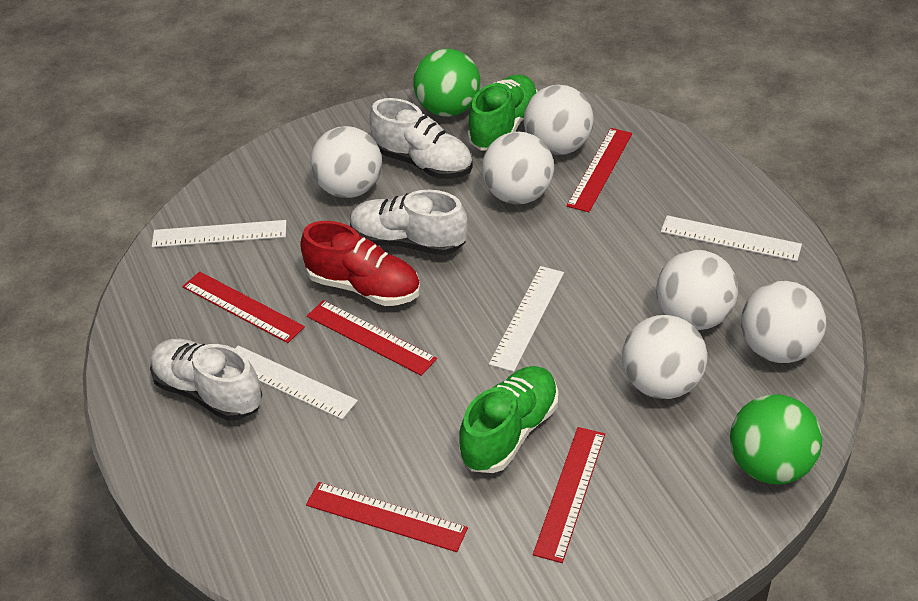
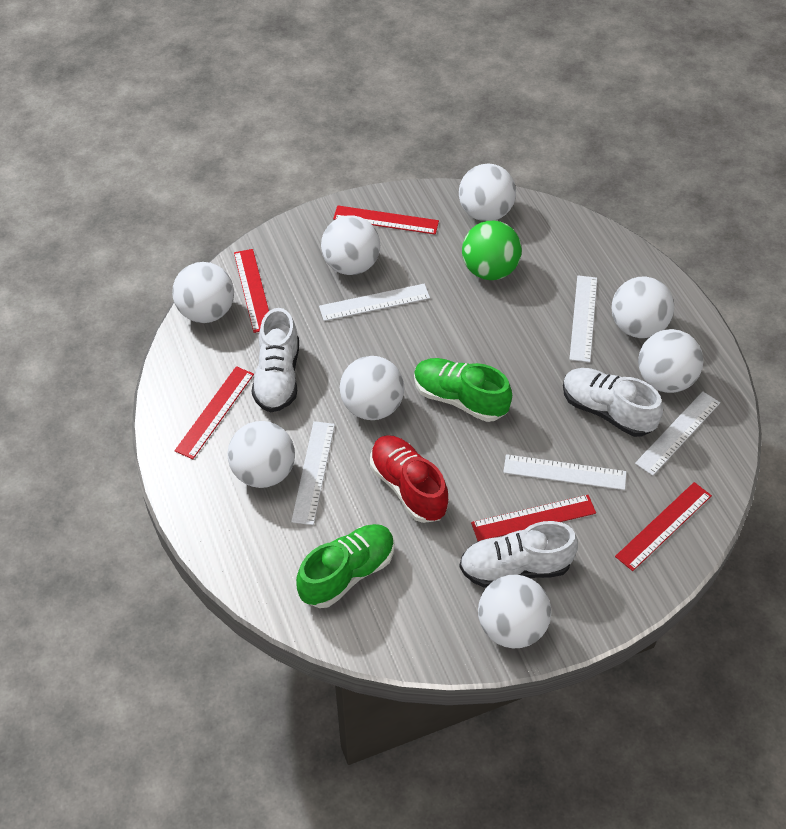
green ball: [413,49,480,117] [730,394,822,485] = 2 -> [462,221,522,280] = 1
white ball: [310,126,382,198] [482,132,554,205] [524,85,594,155] [622,315,707,399] [656,250,738,330] [741,281,826,363] = 6 -> [172,262,234,323] [228,421,295,488] [321,215,380,275] [340,356,404,420] [459,163,516,221] [478,575,551,648] [612,277,674,338] [638,329,703,393] = 8
white ruler: [152,220,287,247] [235,345,358,420] [489,266,564,372] [661,215,802,261] = 4 -> [291,421,335,525] [319,284,430,321] [503,454,626,490] [569,275,597,362] [635,391,720,476] = 5

